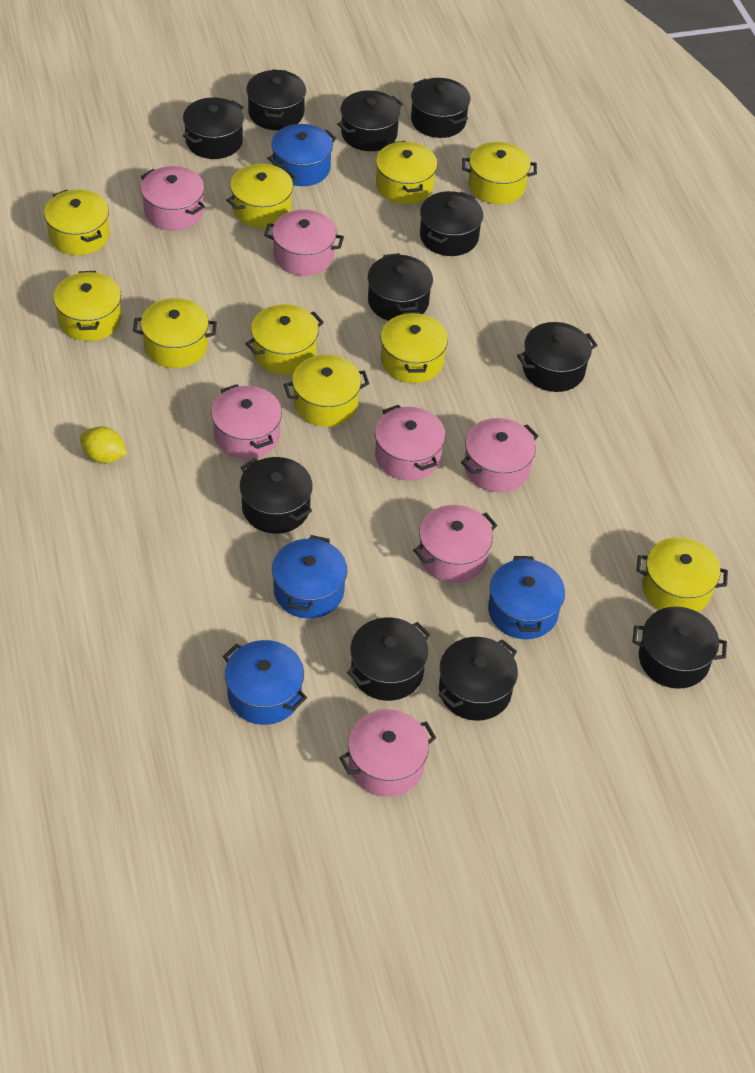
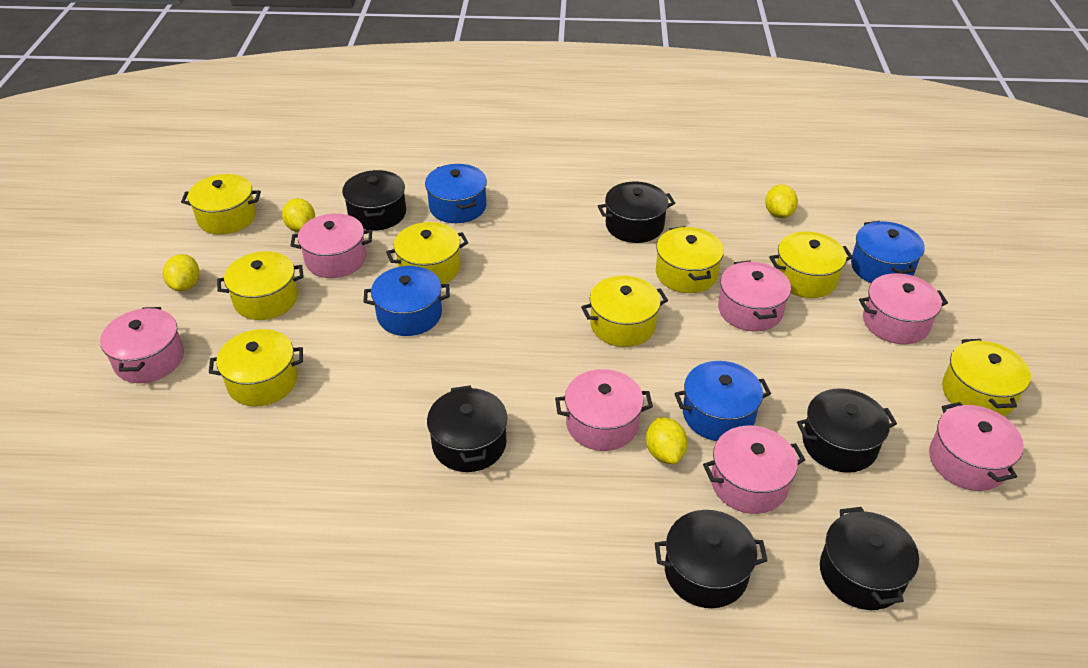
black pot: [183,97,244,159] [240,457,313,534] [246,69,306,130] [337,90,403,151] [347,617,431,701] [367,253,433,321] [411,78,470,138] [420,191,483,256] [439,637,518,721] [517,322,597,392] [633,607,727,689] = 11 -> [342,170,406,231] [427,385,508,472] [598,181,675,243] [655,510,768,608] [797,388,897,473] [820,507,919,610] = 6
yellow lemon: [80,427,127,463] = 1 -> [163,254,200,291] [282,198,315,232] [646,417,688,464] [765,184,798,218] = 4
yellow pot: [44,190,110,255] [53,271,122,341] [133,298,217,368] [226,164,297,228] [245,304,324,374] [284,355,369,427] [376,141,438,205] [381,312,448,383] [462,142,537,204] [636,537,728,612] = 10 -> [181,174,261,235] [209,329,303,407] [217,251,304,320] [386,222,468,284] [581,276,668,347] [656,226,724,293] [769,231,853,298] [942,339,1031,416] = 8

